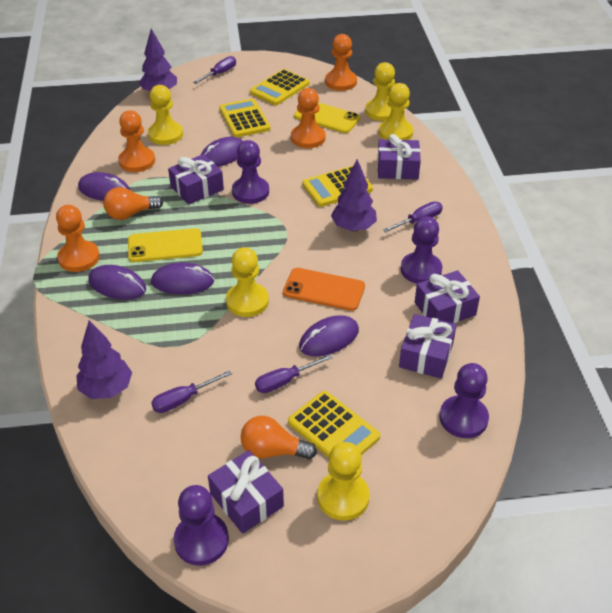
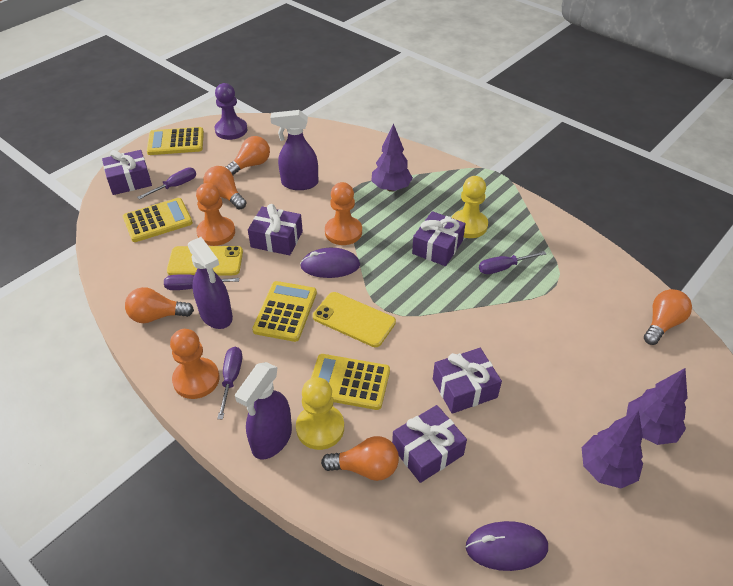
orange light bulb: [103,187,163,220] [241,416,317,459] = 2 -> [125,287,194,323] [203,166,246,209] [225,136,270,175] [321,436,399,481] [644,289,692,345] = 5
orange pawn: [56,205,100,272] [118,110,155,172] [291,88,326,148] [325,34,357,91] = 4 -> [170,329,220,399] [196,183,235,246] [325,182,362,245] = 3
orange phone: [283,268,365,311] = 1 -> none = 0
purple mouse: [78,172,130,201] [88,265,146,300] [151,263,214,294] [201,137,243,167] [299,315,359,357] = 5 -> [300,248,360,278] [466,521,548,571] = 2
purple pawn: [174,485,229,566] [232,140,269,204] [401,216,442,284] [439,363,489,438] = 4 -> [215,83,247,140] = 1
purple spray bottle: none = 0 -> [188,237,233,329] [235,362,292,459] [271,110,318,190] = 3
yellow pawn: [148,85,183,145] [226,247,269,317] [317,442,370,521] [365,62,395,121] [379,83,413,140] = 5 -> [296,377,344,450] [451,176,488,238] = 2

